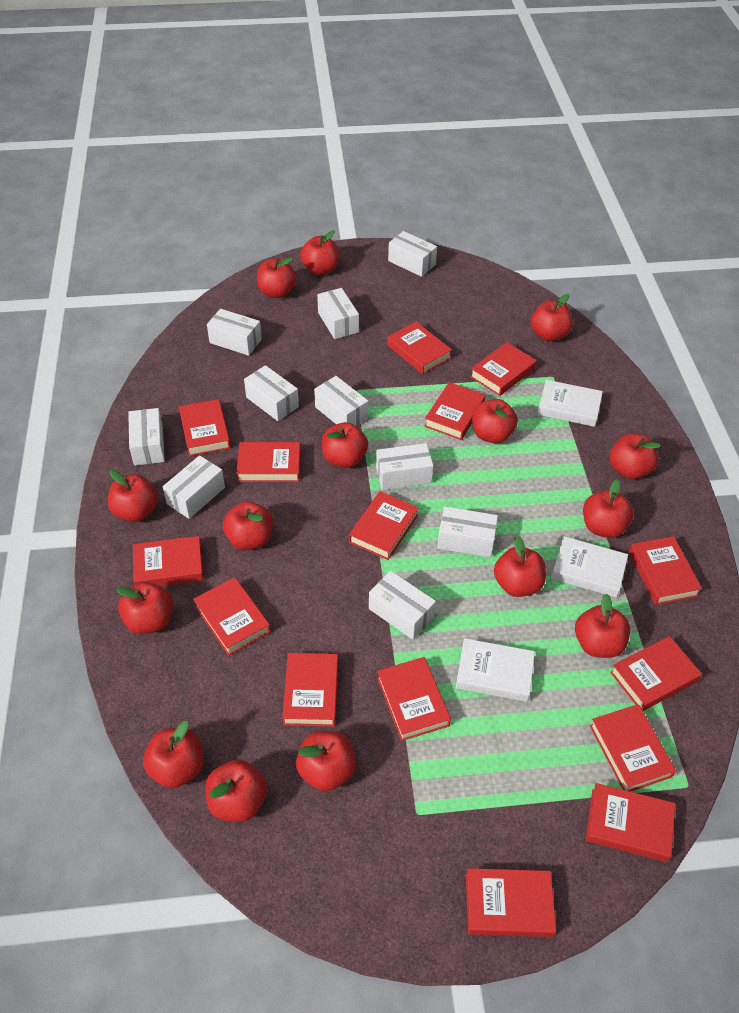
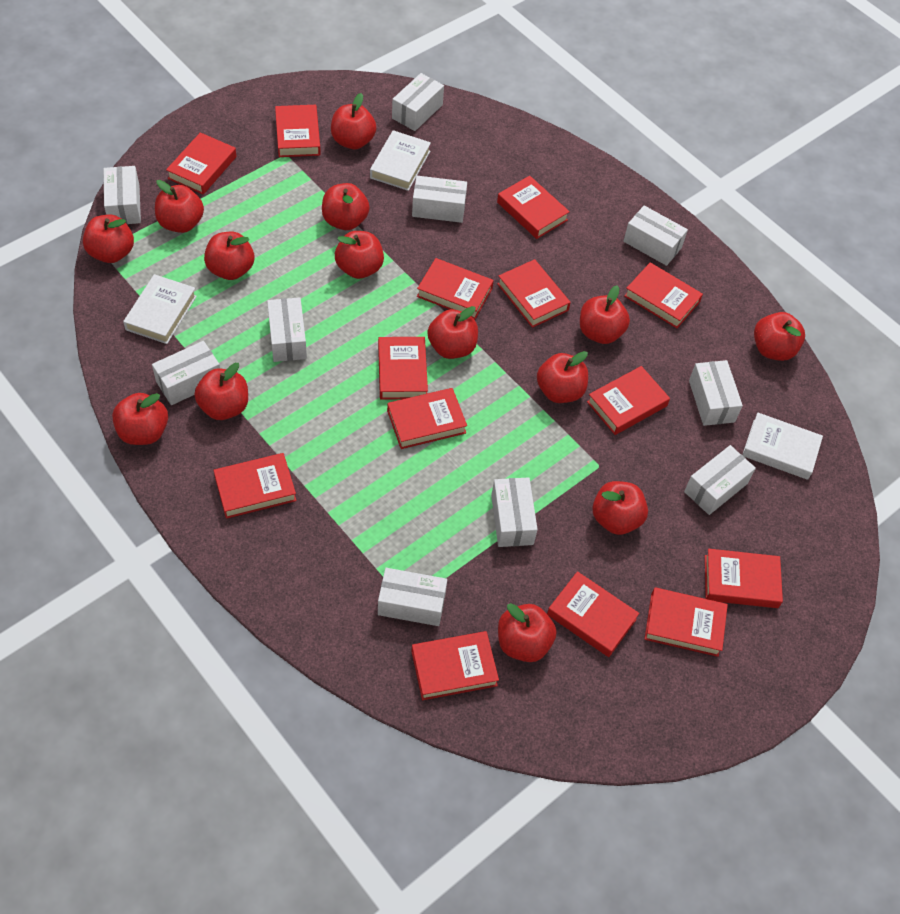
red apple: [108,470,158,522] [116,582,173,634] [143,721,204,788] [205,759,267,822] [223,501,273,550] [257,258,296,298] [296,731,356,791] [300,230,339,275] [322,422,368,468] [472,399,518,443] [494,535,546,597] [531,294,573,342] [575,594,630,658] [583,479,634,538] [610,433,661,479] = 15 -> [83,215,134,263] [112,393,168,445] [155,180,204,233] [194,363,248,420] [204,232,254,280] [322,183,370,230] [331,93,376,149] [335,231,384,279] [428,306,478,359] [498,603,557,662] [537,351,588,403] [580,285,630,344] [592,481,648,535] [754,312,805,361] = 14
red book: [133,536,204,586] [179,399,231,456] [193,577,271,656] [236,442,301,482] [282,653,338,727] [349,491,419,560] [377,657,451,741] [387,322,452,374] [424,382,485,440] [466,868,556,937] [470,342,537,396] [586,783,675,862] [590,704,676,792] [610,636,702,711] [629,536,702,605] = 15 -> [166,132,237,195] [214,453,297,519] [275,105,321,157] [378,337,428,400] [387,388,467,449] [411,631,499,700] [417,258,494,319] [497,176,570,239] [497,259,571,328] [547,571,639,657] [587,366,670,435] [624,262,703,328] [645,587,728,657] [705,549,783,608] = 14

